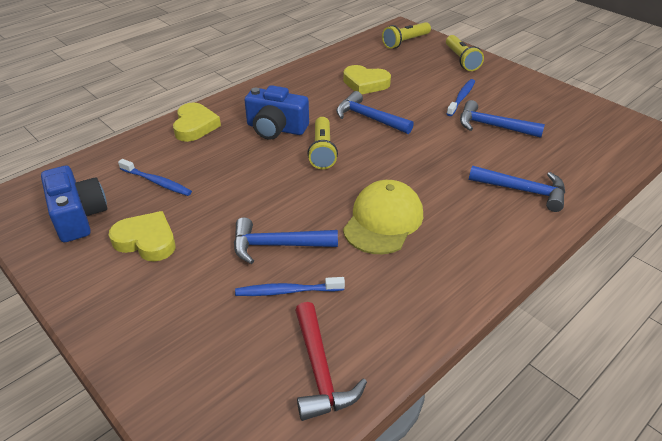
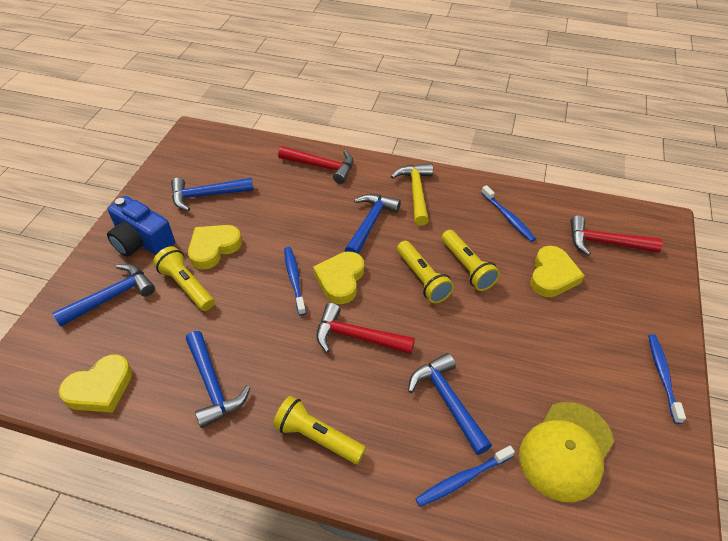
blue camera: [41,166,107,242] [244,85,309,140] = 2 -> [107,196,175,257] = 1
blue hammer: [234,217,338,264] [336,91,414,134] [460,100,545,138] [469,166,565,212] = 4 -> [52,264,155,327] [171,178,253,211] [186,331,251,428] [345,194,401,254] [408,353,492,455] = 5
blue toothbrush: [118,159,192,196] [235,277,345,296] [447,79,475,116] = 3 -> [284,247,306,316] [415,446,515,507] [481,185,536,242] [648,334,686,424] = 4
red hammer: [295,302,367,421] = 1 -> [278,146,353,184] [316,303,415,354] [570,215,663,256] = 3
yellow flashlight: [307,117,338,169] [382,22,431,49] [446,35,484,71] = 3 -> [153,246,215,311] [273,396,366,464] [397,241,454,303] [441,230,500,291] = 4
yellow hammer: none = 0 -> [391,163,433,226] = 1
yellow heart: [109,211,175,262] [173,102,221,142] [343,65,391,94] = 3 -> [59,354,132,413] [188,225,242,270] [313,251,364,304] [530,246,585,297] = 4

